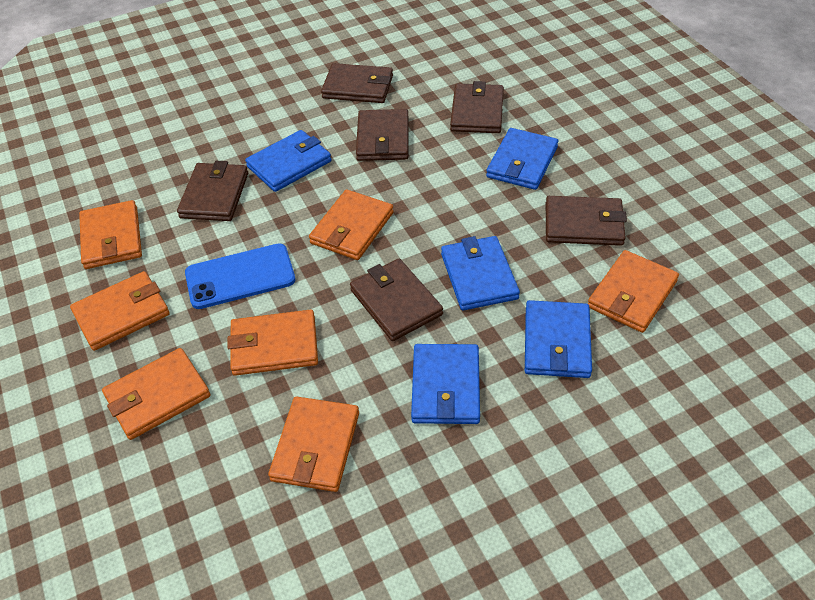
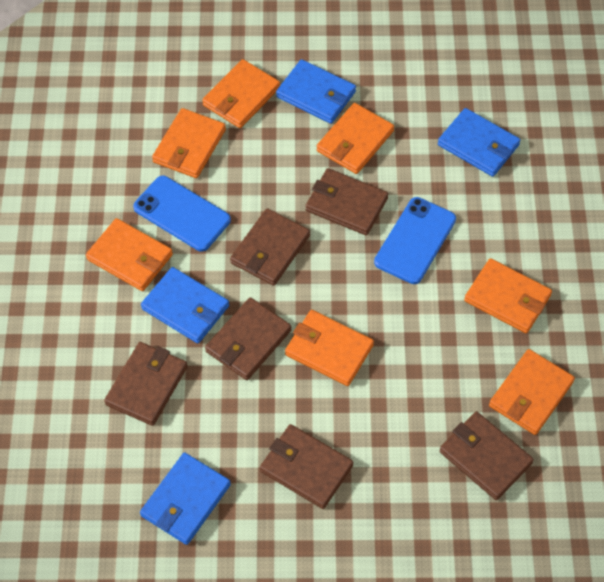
blue phone: [185,243,295,309] = 1 -> [133,176,231,251] [374,197,456,284] = 2
blue wallet: [245,130,331,192] [411,344,480,424] [441,236,520,311] [486,128,558,190] [525,300,592,378] = 5 -> [140,452,231,545] [141,267,229,343] [276,59,356,124] [438,108,520,177] = 4

